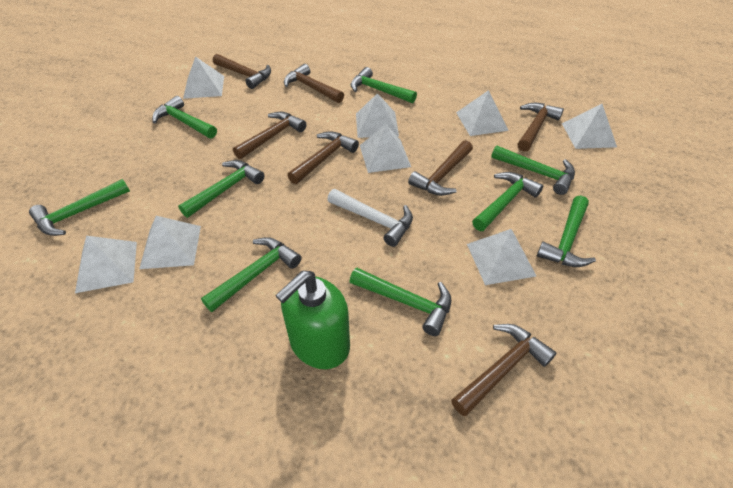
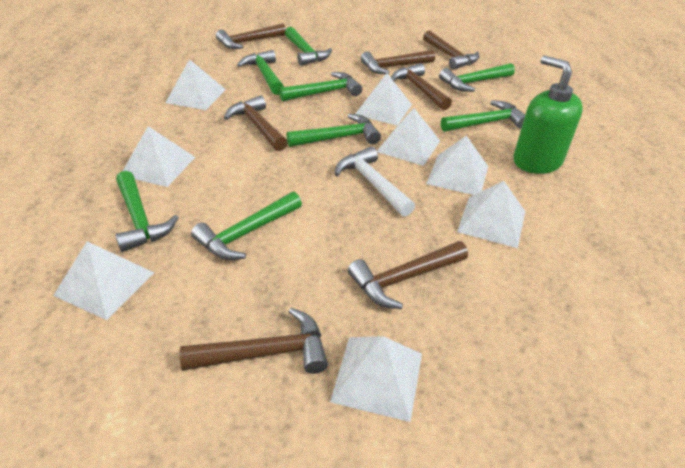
green hammer: [29,179,130,236] [152,96,217,138] [178,160,264,218] [201,237,301,312] [349,268,451,336] [350,67,417,103] [472,172,543,231] [491,145,575,195] [537,196,596,267] = 9 -> [115,171,179,252] [191,192,302,260] [237,50,284,95] [279,72,362,101] [285,27,332,66] [287,114,381,147] [439,63,515,92] [441,100,525,132] = 8

